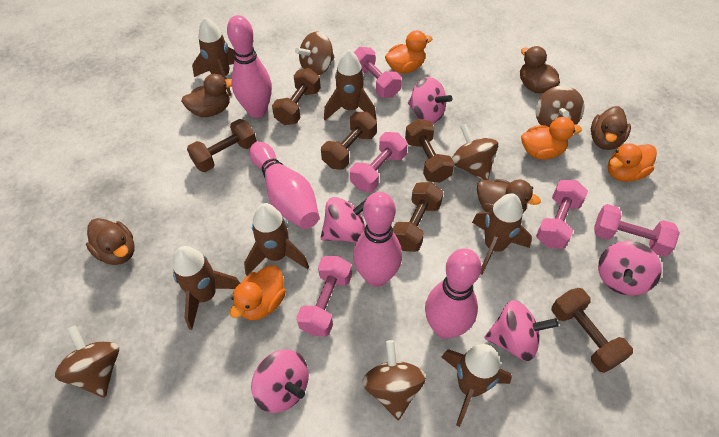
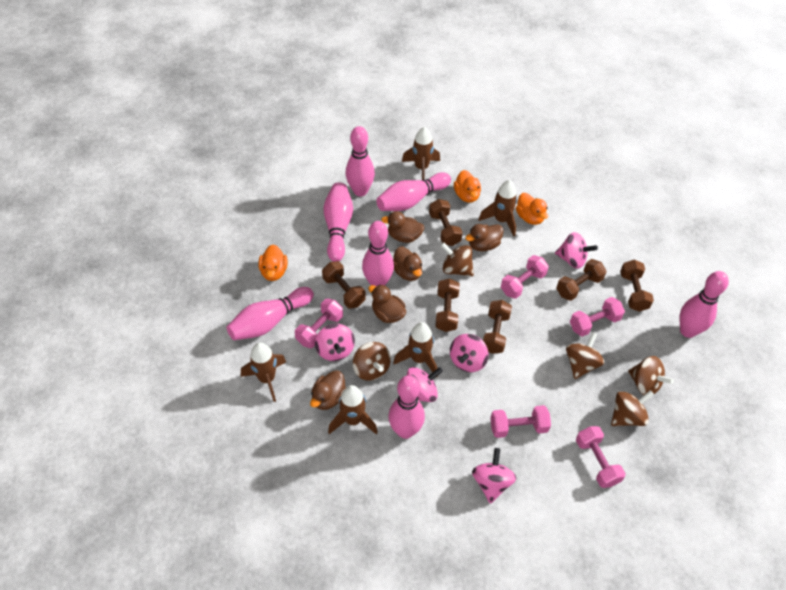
brown rocket: [173,246,241,330] [192,17,235,96] [244,203,309,276] [324,49,377,120] [442,344,512,427] [472,193,532,274] = 6 -> [241,343,286,402] [328,385,378,435] [393,322,438,377] [402,127,440,180] [478,180,517,237] = 5
orange duck: [230,265,286,320] [385,30,432,74] [521,117,582,160] [608,143,657,182] = 4 -> [259,244,287,281] [454,170,481,203] [516,193,548,225] = 3
pink bowling pin: [227,15,272,118] [250,141,319,229] [353,192,402,287] [425,248,481,339] = 4 -> [227,287,314,340] [324,182,353,262] [346,126,375,196] [362,221,394,286] [376,172,451,211] [388,375,425,439] [679,271,729,338] = 7

